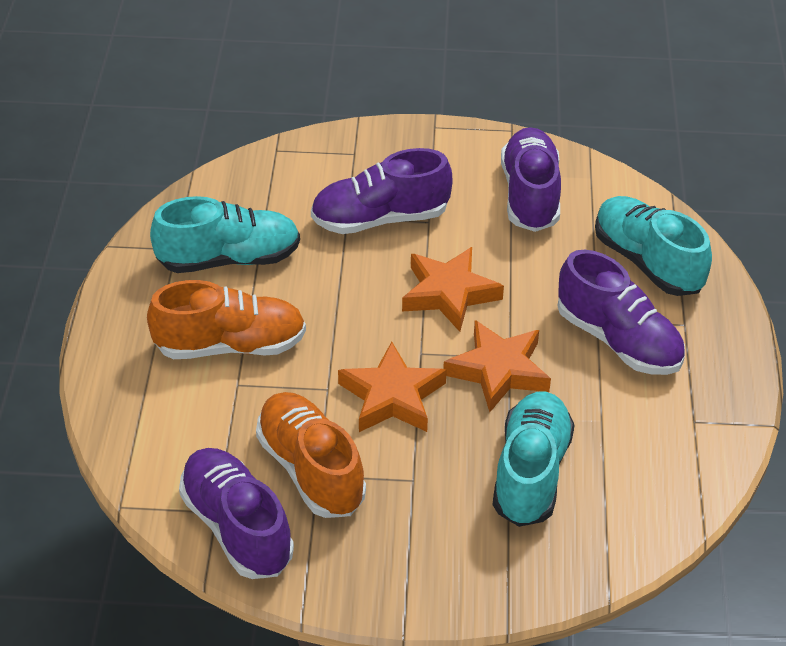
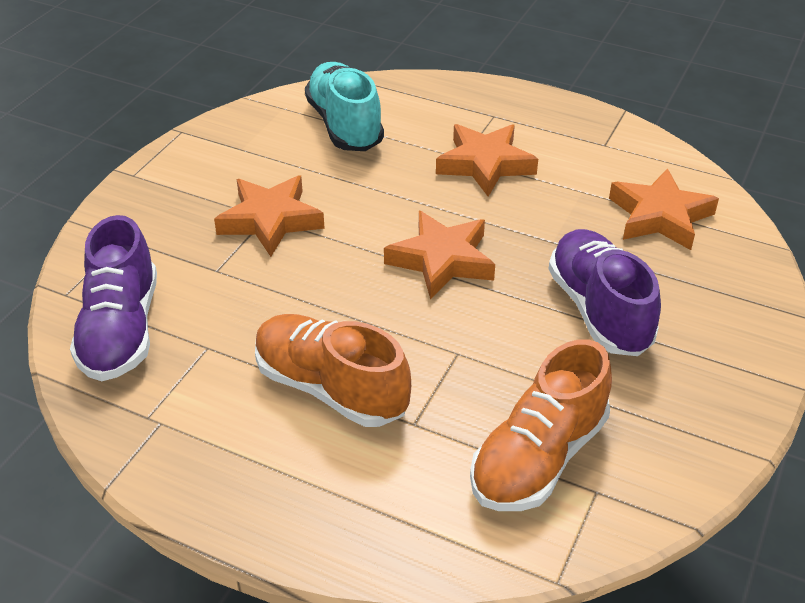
orange star: [338,342,447,432] [402,247,504,332] [443,320,551,412] = 3 -> [214,175,325,257] [384,211,495,299] [436,124,538,196] [609,168,719,250] = 4
purple shoe: [179,448,294,579] [311,148,452,234] [501,127,561,232] [558,250,685,375] = 4 -> [70,215,157,381] [549,229,661,356] = 2
turquoise shoe: [150,196,300,273] [493,391,575,527] [595,196,712,296] = 3 -> [305,62,384,151] = 1

